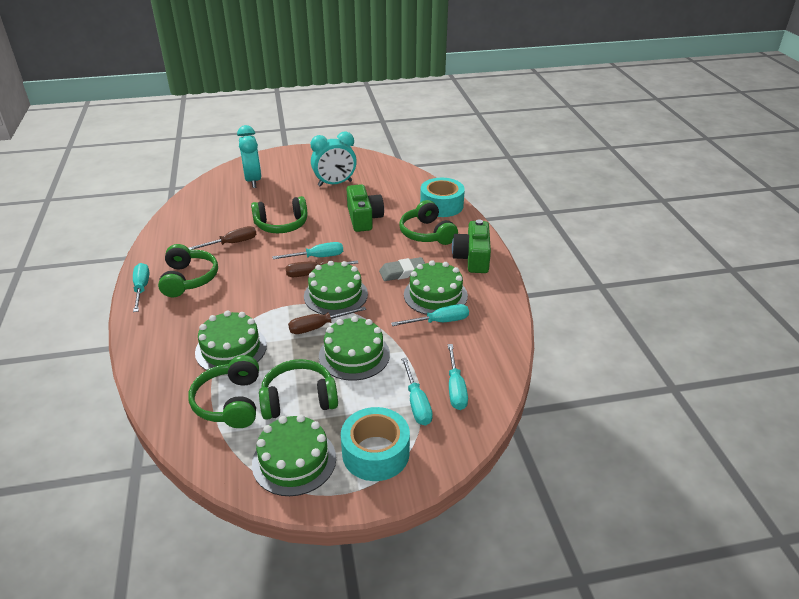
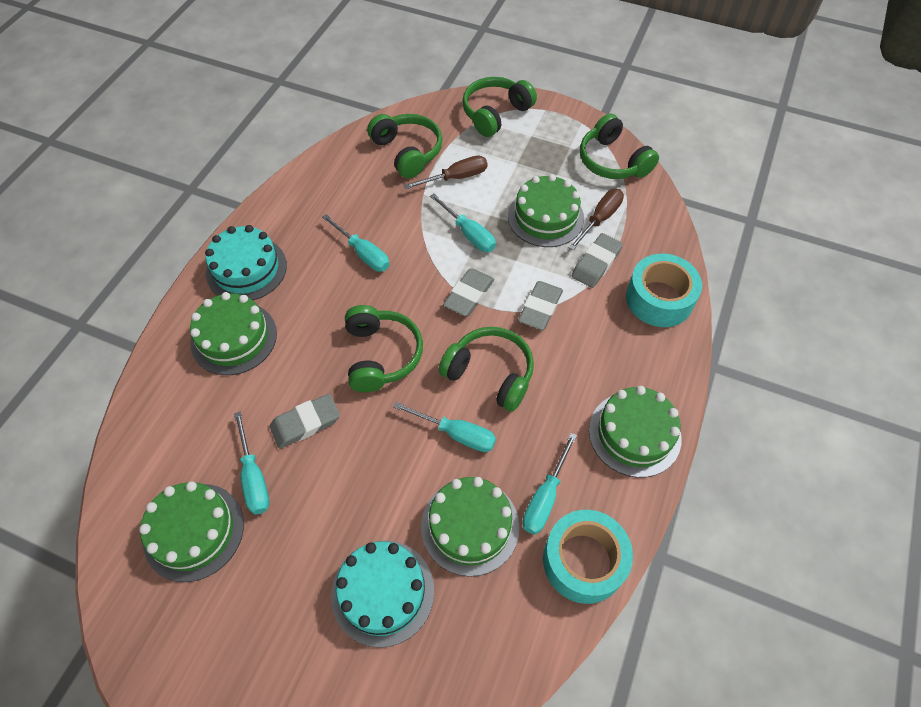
brown screwdriver: [188,226,257,250] [285,260,358,277] [288,306,366,334] = 3 -> [404,155,487,189] [569,189,624,250] = 2
green camera: [346,184,384,232] [452,219,491,273] = 2 -> none = 0
grey eraser: [379,257,426,281] = 1 -> [270,394,340,449] [443,268,494,316] [518,281,563,330] [572,233,623,288] = 4
turquoise cake: none = 0 -> [205,225,287,300] [331,541,434,648] = 2
turquoise clock: [237,125,262,188] [311,132,357,187] = 2 -> none = 0

